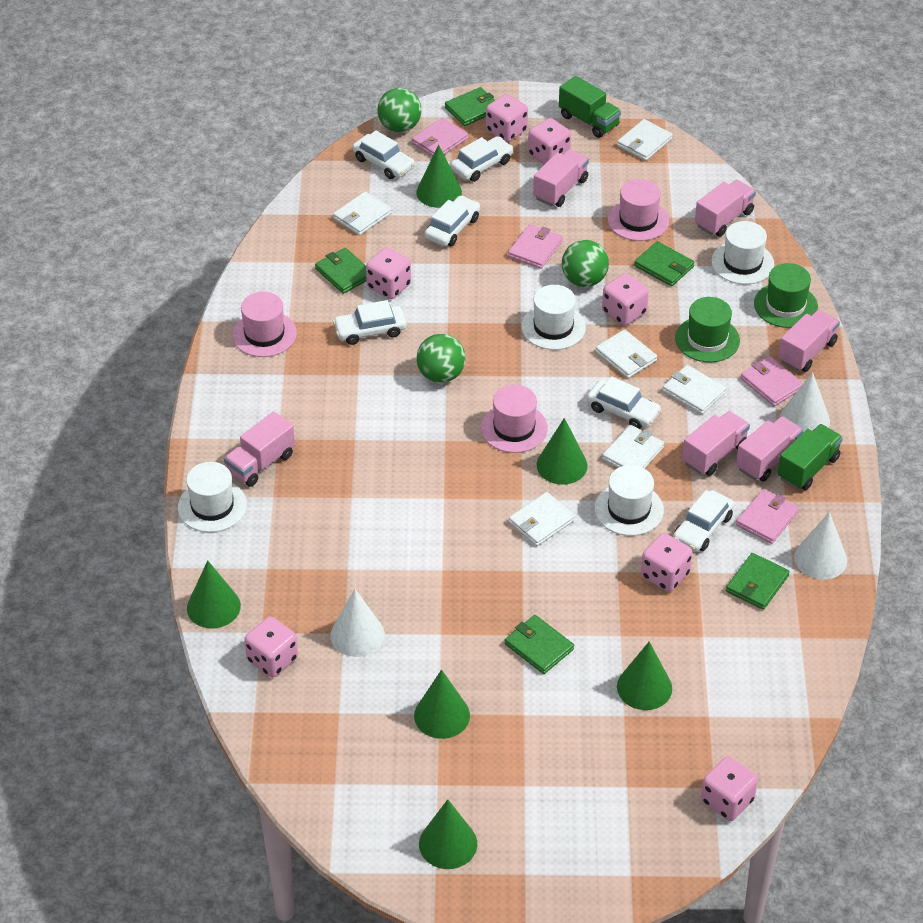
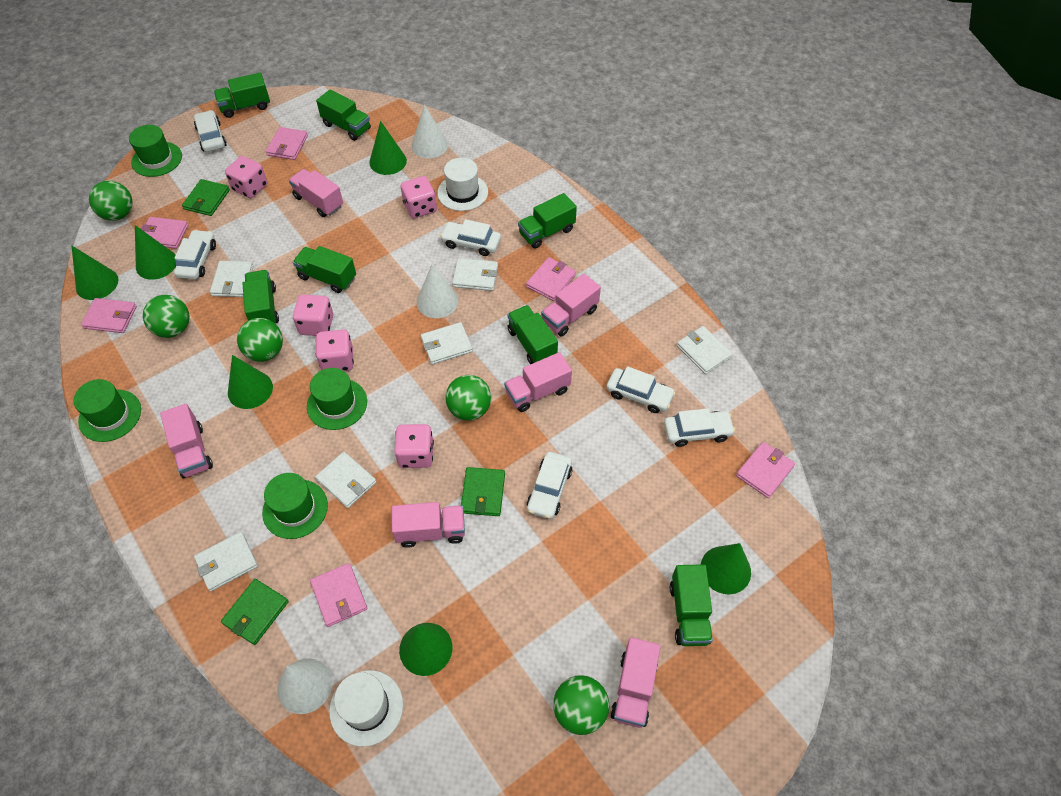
green ball: [377,88,422,132] [416,334,466,383] [562,240,609,287] = 3 -> [89,181,133,221] [143,295,190,338] [237,318,283,362] [445,375,491,421] [553,675,609,735] = 5
green hat: [675,297,740,362] [754,263,818,328] = 2 -> [73,379,141,442] [129,125,182,177] [262,473,328,539] [307,368,367,430] = 4
green truck: [559,76,621,138] [777,424,843,490] = 2 -> [214,73,270,118] [243,270,279,323] [293,246,356,293] [316,89,371,141] [507,305,558,364] [518,193,577,248] [670,564,713,646] = 7
green wallet: [315,248,367,294] [445,87,495,126] [505,615,574,674] [634,241,695,286] [726,553,790,610] = 5 -> [182,179,230,216] [221,579,289,645] [461,467,505,516] = 3
pink dice: [244,616,298,678] [366,247,411,299] [486,94,528,142] [528,118,571,165] [602,273,649,326] [641,533,692,592] [701,756,758,821] = 7 -> [225,156,267,198] [293,294,333,336] [316,329,354,371] [394,424,434,468] [401,176,437,219] = 5
pink hat: [232,292,297,357] [481,385,548,453] [608,179,669,241] = 3 -> none = 0
pink wallet: [412,118,468,156] [508,224,563,269] [736,489,799,544] [741,356,803,406] = 4 -> [81,298,137,333] [141,217,189,249] [266,127,308,160] [310,563,367,627] [526,257,576,301] [736,442,795,498] = 6
white hat: [178,462,247,532] [521,285,586,350] [595,465,664,536] [711,221,774,284] = 4 -> [329,670,403,747] [437,158,488,211] = 2

